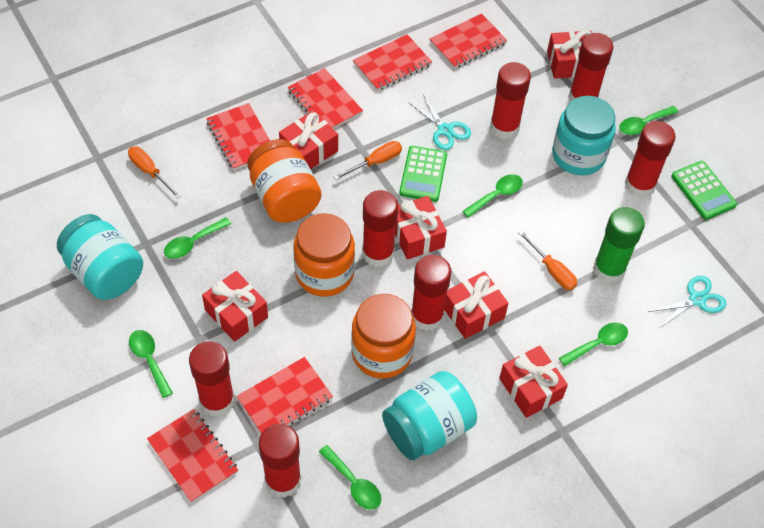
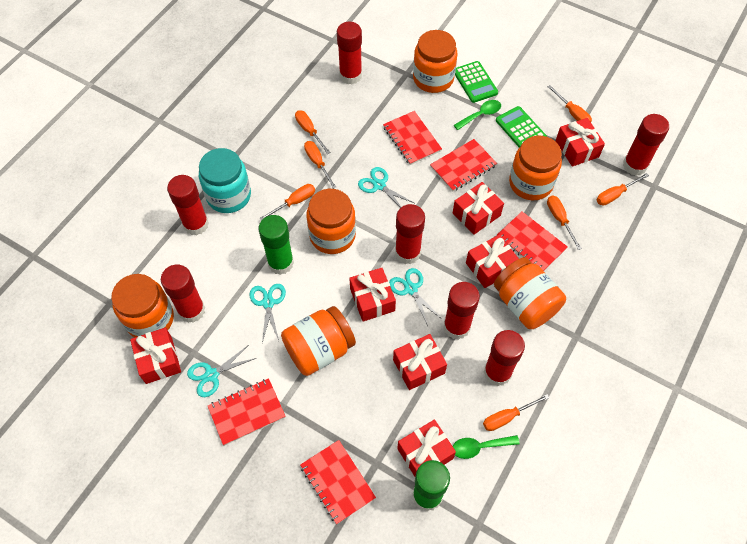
green glue stick: [593,207,645,283] = 1 -> [258,215,294,275] [412,460,450,511] = 2
green spoon: [129,330,173,398] [164,217,231,259] [319,445,381,510] [462,174,523,218] [559,322,628,366] [620,106,678,135] = 6 -> [453,435,520,459] [454,100,501,130] = 2
orange jar: [247,139,321,223] [293,213,355,297] [351,294,416,378] = 3 -> [111,274,174,337] [281,306,356,376] [307,189,356,254] [413,30,457,93] [494,257,566,329] [509,136,562,200] = 6
orange screwdriver: [128,147,181,199] [334,141,402,180] [518,230,577,290] = 3 -> [260,184,315,221] [295,110,331,154] [304,141,336,189] [483,394,550,431] [547,196,582,250] [548,85,592,122] [597,173,649,205] = 7
red gift: [202,271,268,342] [279,110,338,169] [395,196,447,259] [444,271,509,339] [499,346,568,418] [547,30,592,79] = 6 -> [130,327,181,384] [349,268,396,322] [393,334,447,390] [397,420,456,476] [453,182,504,235] [466,234,519,288] [556,118,605,167] = 7
red notebook: [147,409,238,503] [206,103,270,170] [237,357,333,434] [287,68,363,129] [353,34,432,91] [430,14,507,69] = 6 -> [208,378,286,446] [300,440,376,524] [383,111,442,165] [430,139,497,192] [497,211,568,271] = 5
turquoise jar: [57,214,143,300] [382,371,477,460] [552,96,616,175] = 3 -> [199,148,251,213] = 1
turquoise scissors: [409,94,471,150] [648,276,726,328] = 2 -> [187,346,256,397] [250,284,286,343] [358,167,414,208] [389,268,442,326] = 4

